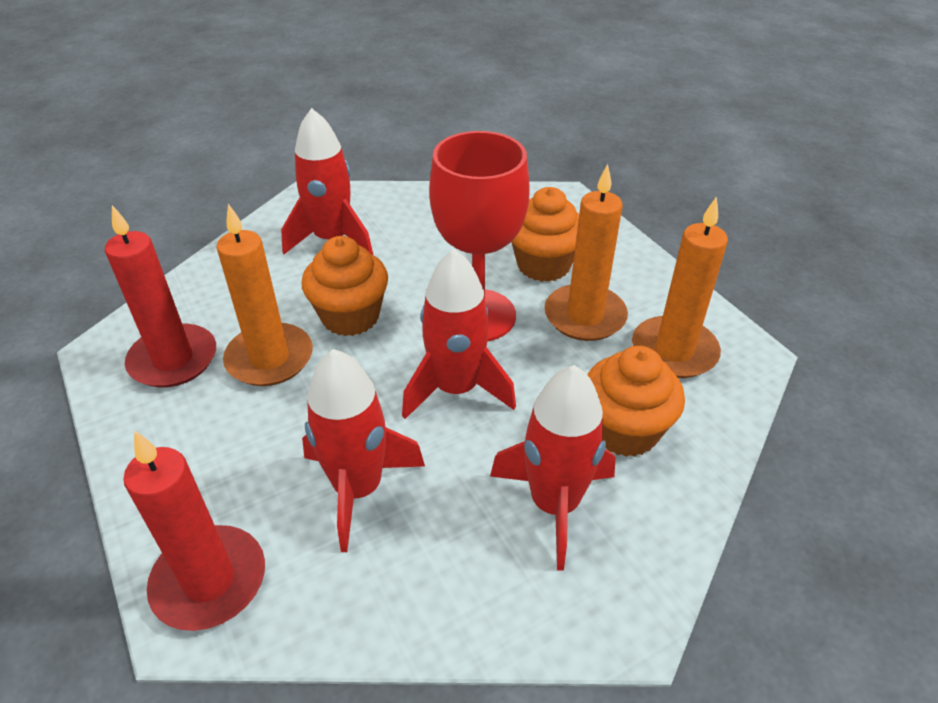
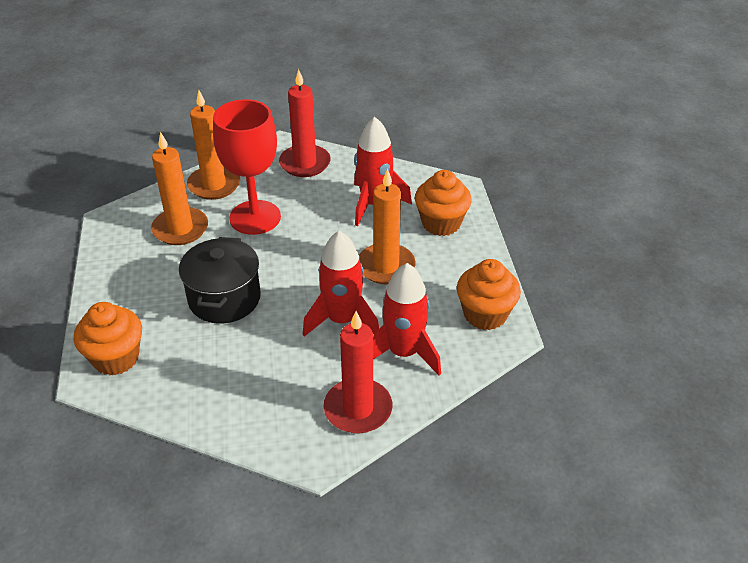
black pot: none = 0 -> [179,237,261,324] = 1
red rocket: [281,108,373,255] [302,349,425,552] [402,249,516,419] [490,365,616,570] = 4 -> [303,231,379,336] [354,117,412,226] [373,263,441,375] = 3

